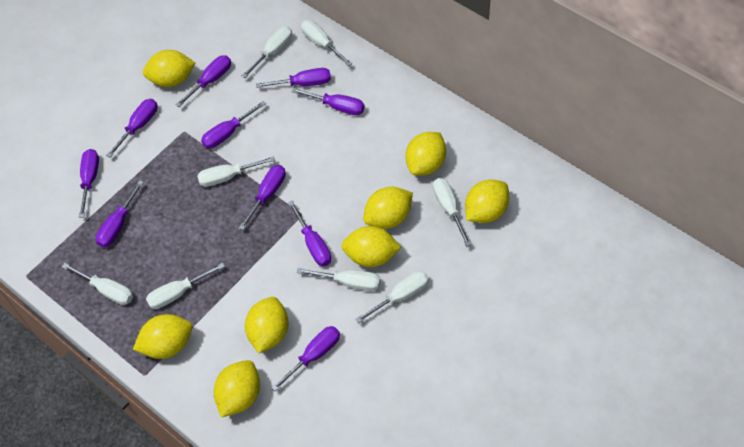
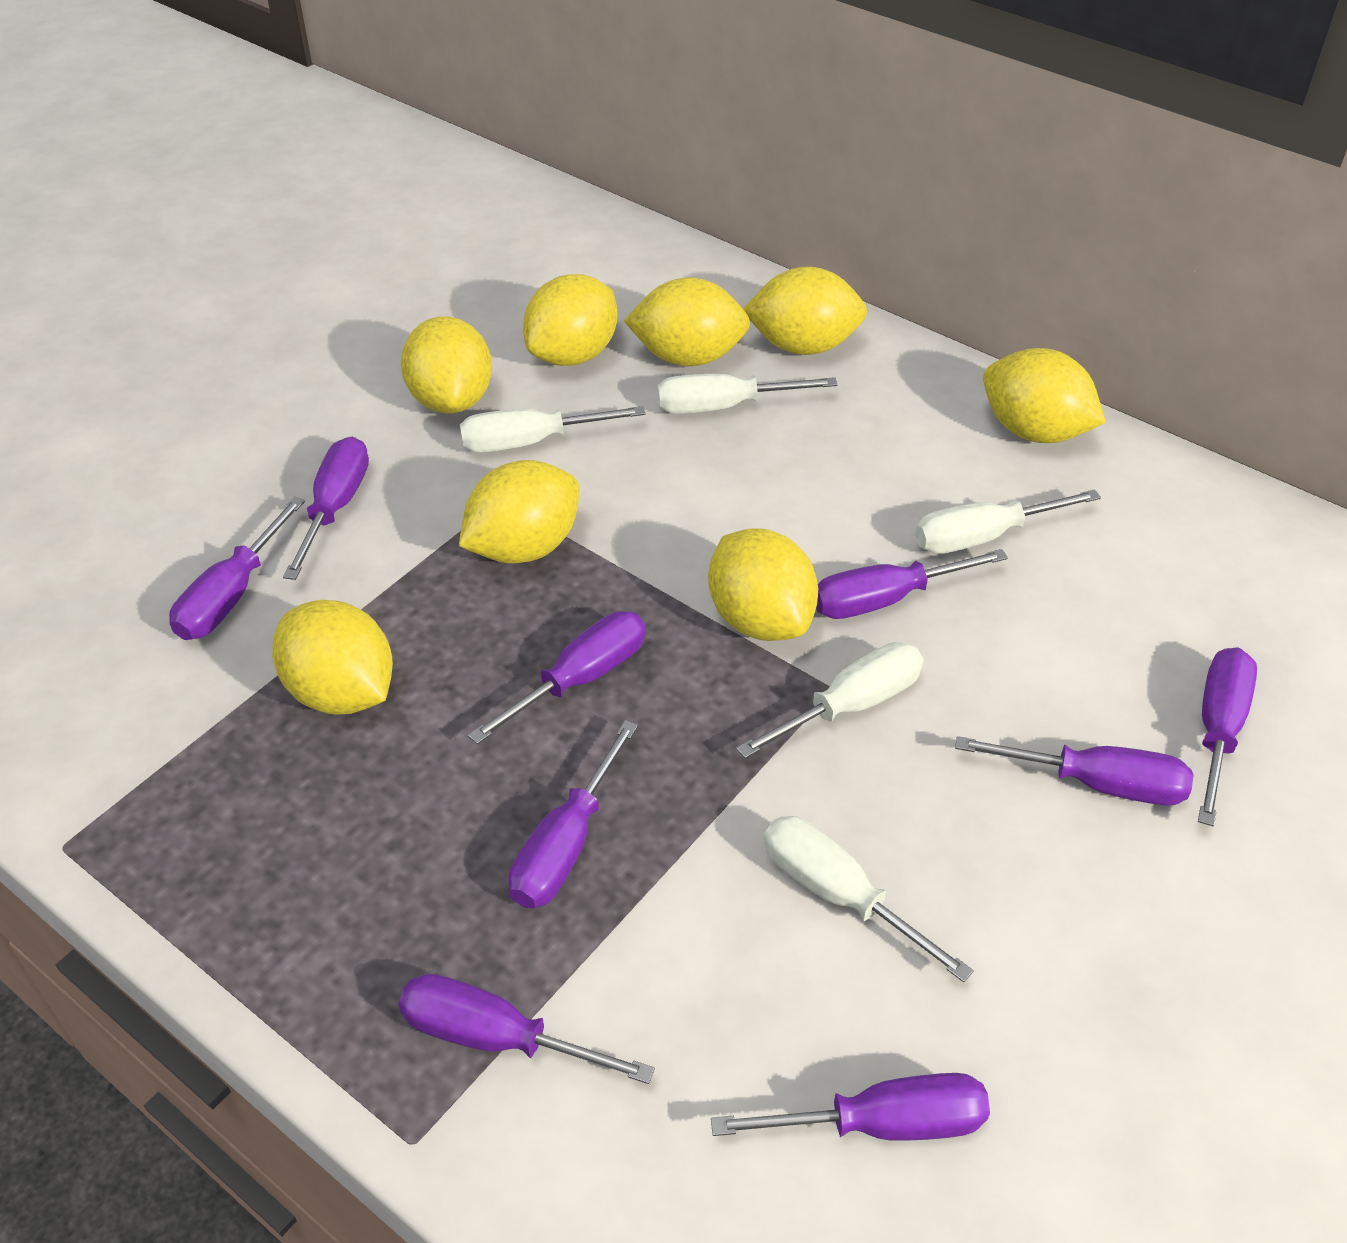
purple screwdriver: [79,149,99,218] [96,180,144,247] [106,99,157,158] [176,55,231,107] [201,101,266,149] [239,165,286,230] [256,68,331,88] [271,326,340,391] [288,201,331,266] [292,88,365,115] = 10 -> [169,496,305,640] [283,437,369,580] [398,974,655,1084] [468,611,646,744] [508,720,638,908] [711,1073,990,1141] [816,549,1008,619] [955,736,1194,805] [1198,648,1257,826] = 9
white screwdriver: [61,263,133,305] [146,262,225,309] [197,156,275,187] [242,26,292,78] [297,268,380,291] [301,20,352,66] [356,271,429,323] [433,178,471,247] = 8 -> [460,406,645,452] [657,374,838,414] [736,642,923,758] [764,816,974,982] [915,489,1101,554] = 5

